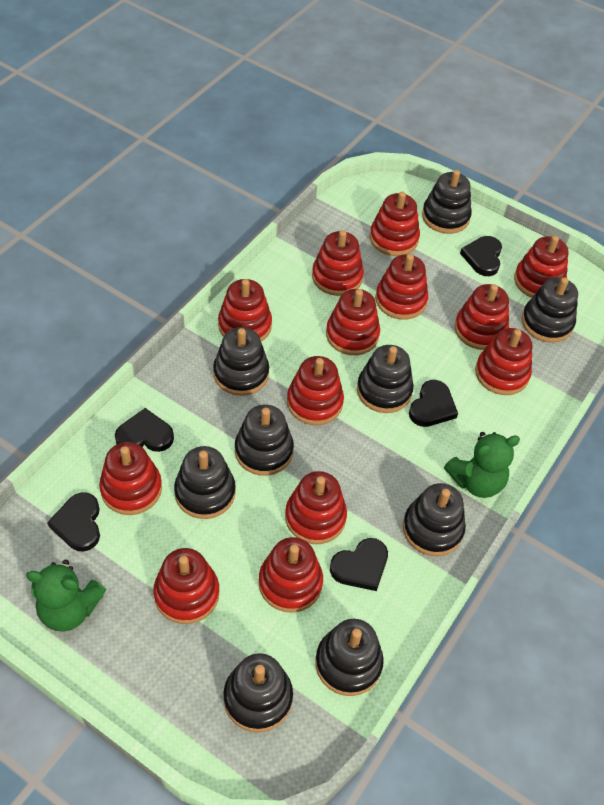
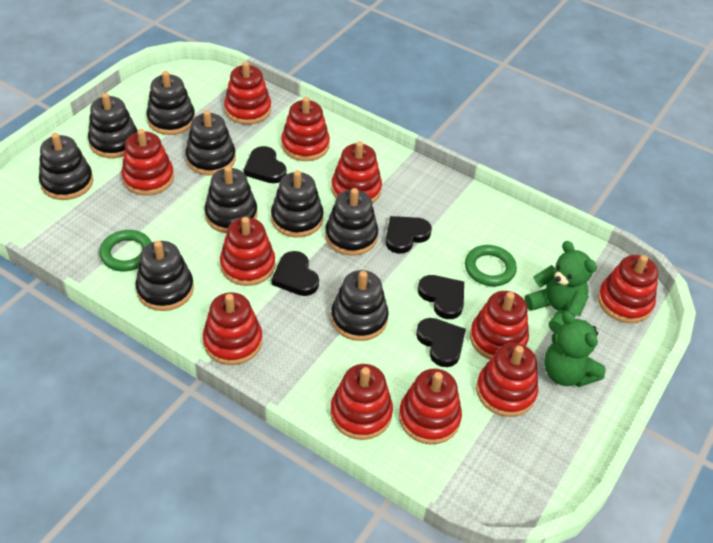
green ring: none = 0 -> [99,230,152,271] [465,245,517,286] = 2
red stacking toy: [99,442,162,515] [153,548,219,624] [218,279,272,341] [259,537,323,613] [285,471,347,544] [287,356,344,425] [312,230,364,296] [326,289,380,355] [370,192,420,256] [375,254,428,320] [455,284,509,350] [475,328,532,395] [514,235,569,298] = 13 -> [121,129,174,195] [203,292,262,365] [220,217,275,286] [224,61,271,125] [281,97,330,161] [330,364,393,440] [331,141,382,203] [399,368,462,444] [470,291,529,359] [476,343,538,417] [598,255,658,323] = 11

